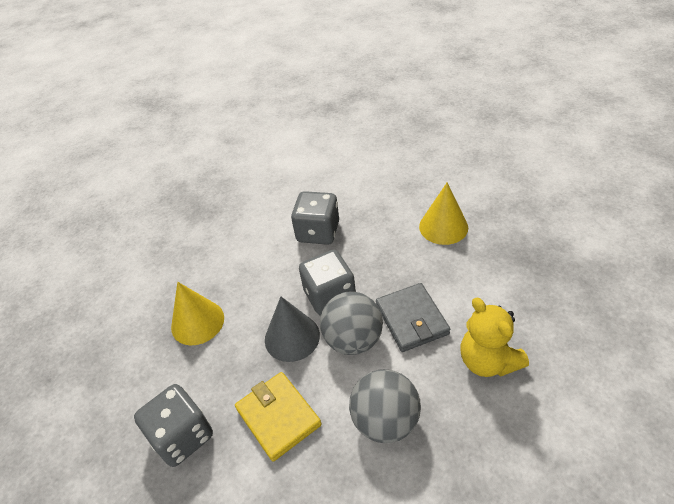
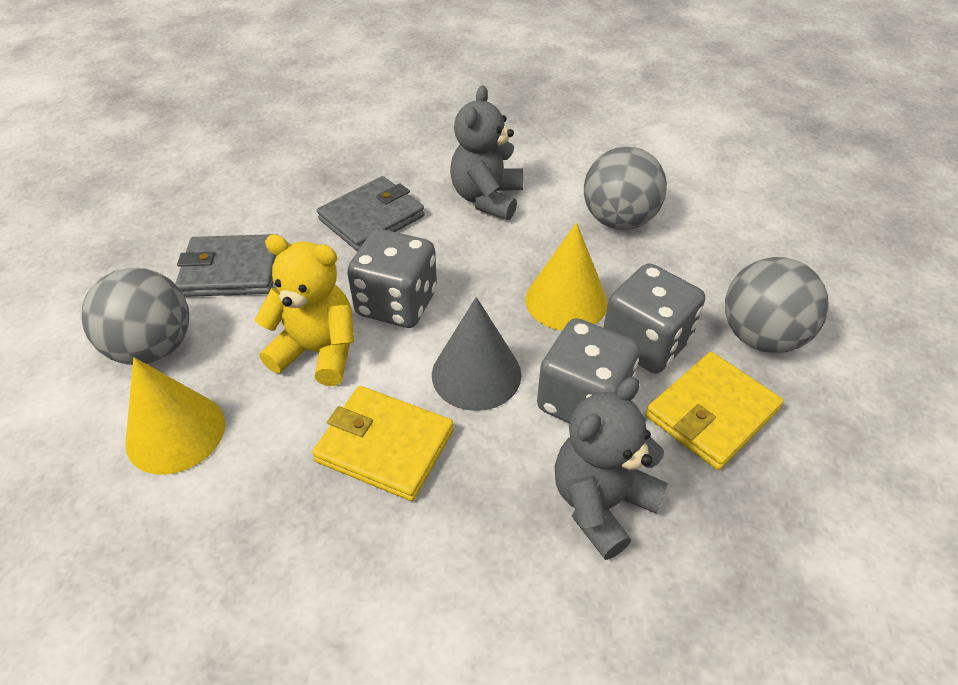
grey ball: [320,291,383,355] [349,369,421,443] = 2 -> [81,268,189,365] [584,146,667,230] [725,257,829,353] = 3
grey teddy bear: none = 0 -> [450,85,523,220] [555,377,668,560] = 2
grey wallet: [376,283,450,352] = 1 -> [175,234,277,297] [317,176,425,252] = 2
yellow wallet: [235,372,322,462] = 1 -> [312,386,454,501] [646,352,784,470] = 2

